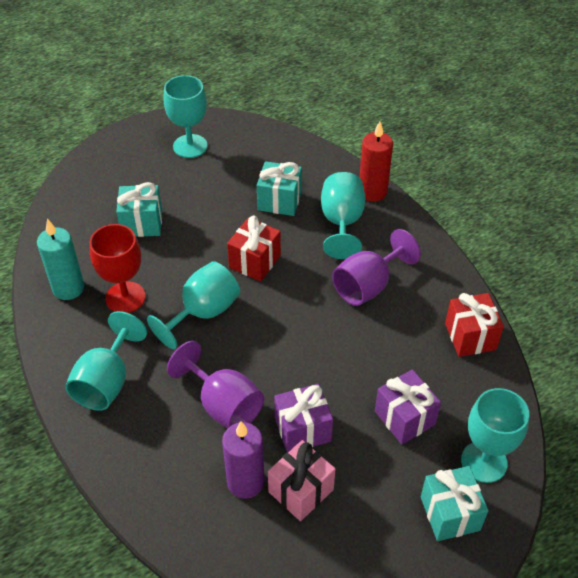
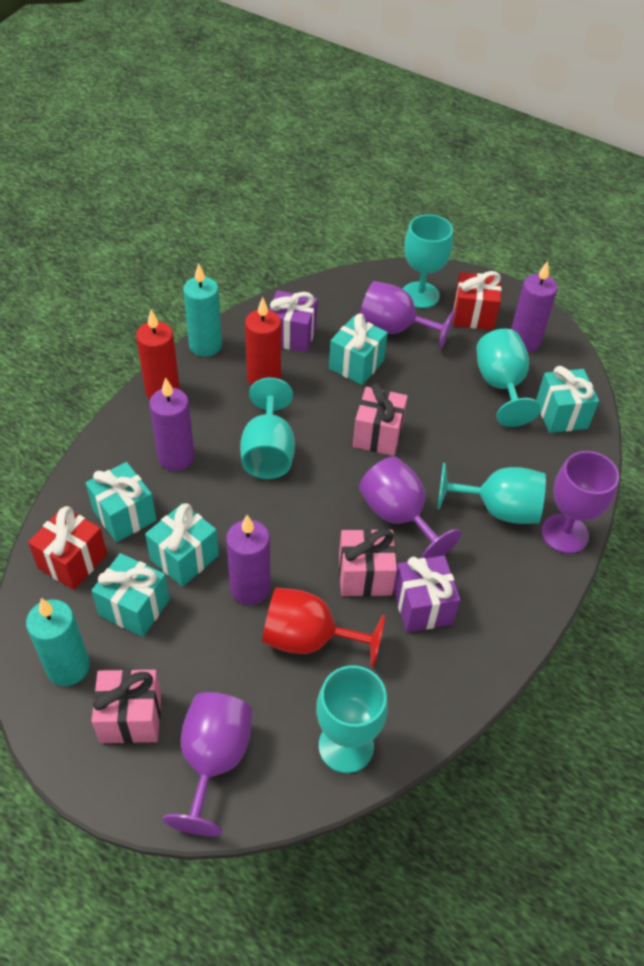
pink gift: [268,440,335,521] = 1 -> [91,669,161,744] [339,529,397,596] [353,383,408,456] = 3
purple candle: [222,421,265,499] = 1 -> [149,377,195,471] [226,515,270,605] [511,261,558,352] = 3
purple goblet: [167,341,264,428] [332,229,421,306] = 2 -> [163,692,253,836] [359,456,461,559] [360,281,455,350] [541,451,619,554] = 4
red candle: [359,121,393,202] = 1 -> [136,310,180,399] [245,297,281,386] = 2
turquoise candle: [37,219,84,300] = 1 -> [26,598,90,686] [183,263,222,357] = 2
turquoise gift: [116,182,162,237] [257,161,302,216] [421,466,489,541] = 3 -> [86,462,156,542] [91,553,170,637] [145,503,219,587] [329,314,388,385] [536,366,599,433] = 5

